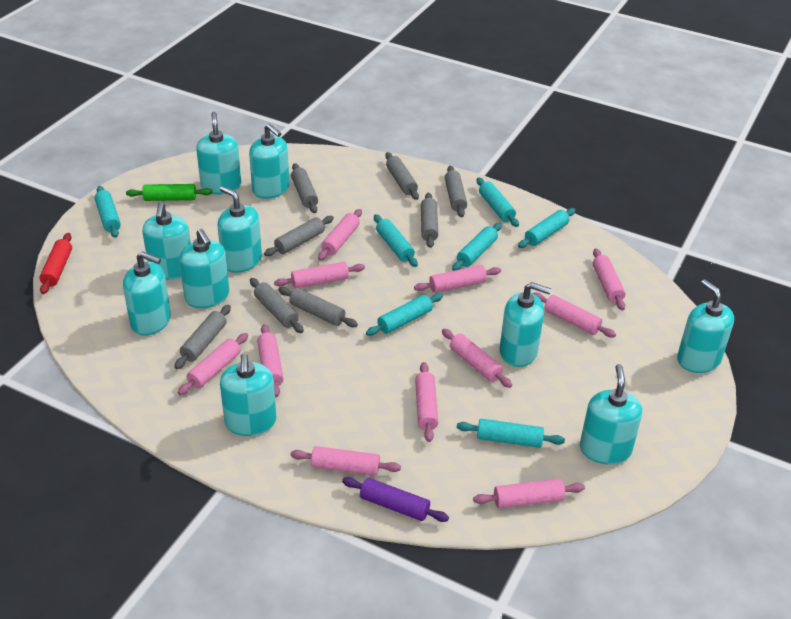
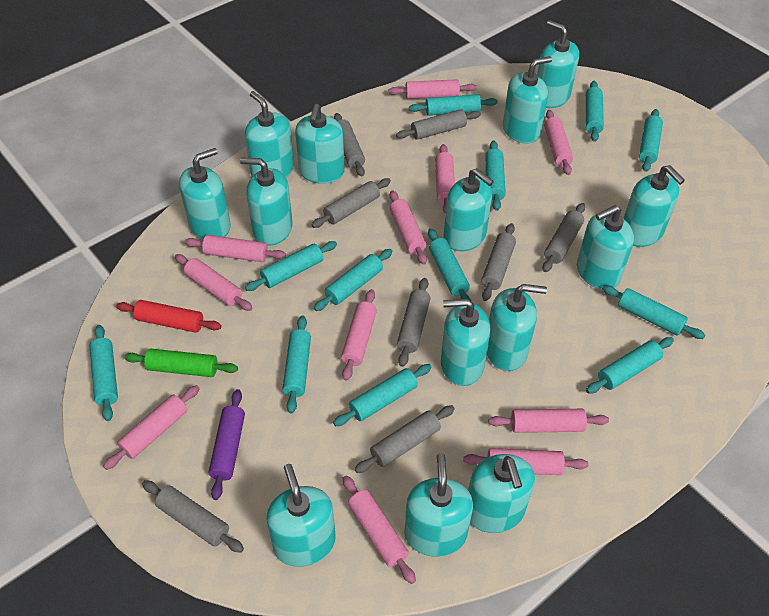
turquoise rolling pin: [94,186,121,238] [366,293,443,336] [374,214,418,267] [452,223,502,271] [457,419,565,448] [477,177,519,227] [518,208,575,248] = 7 -> [90,325,118,421] [245,241,337,291] [282,316,311,414] [314,249,392,311] [333,364,432,426] [409,94,498,116] [428,228,471,301] [485,141,506,211] [585,81,604,142] [586,337,674,394] [602,285,705,339] [639,109,663,172] = 12
turquoise soap dispenser: [123,251,171,336] [143,202,191,280] [179,229,229,308] [196,112,241,194] [217,186,262,273] [220,353,276,436] [249,124,289,199] [500,282,551,367] [580,364,642,464] [677,280,734,373] = 10 -> [179,148,231,240] [240,157,293,246] [245,91,294,177] [266,464,336,567] [295,104,345,184] [404,453,473,557] [441,299,491,386] [443,168,494,251] [468,454,535,533] [487,284,547,371] [503,56,552,144] [537,20,579,108] [577,205,634,290] [623,165,685,247] = 14

